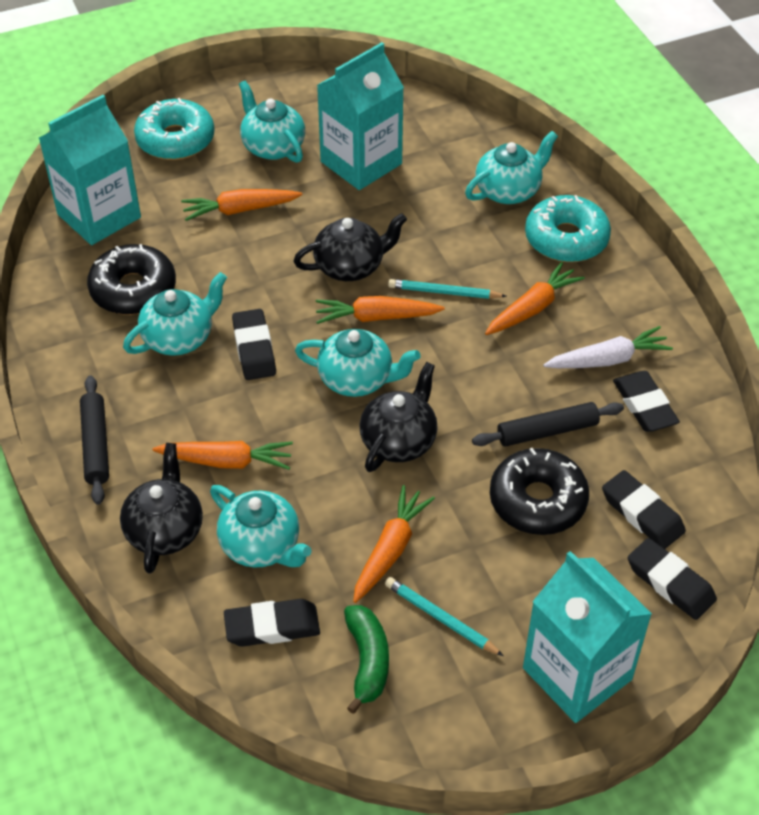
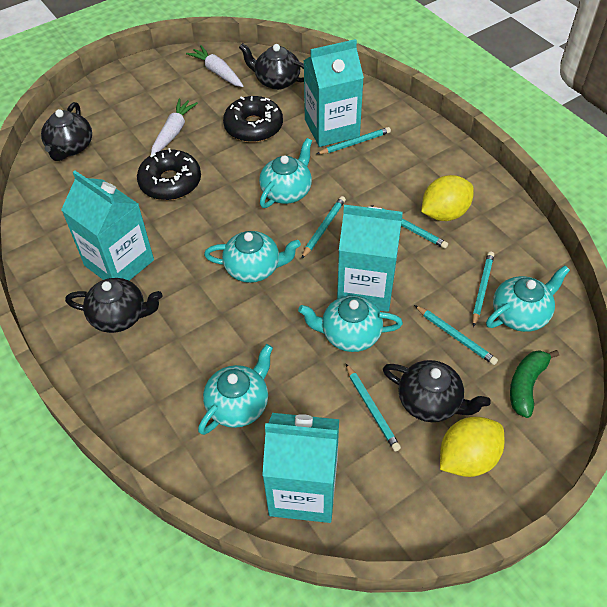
black eraser: [224,599,320,647] [232,309,276,380] [602,470,686,549] [613,371,680,432] [628,538,717,620] = 5 -> none = 0
black rolling pin: [80,376,109,505] [472,402,624,447] = 2 -> none = 0
black teapot: [120,443,203,574] [293,213,407,281] [359,362,438,472] = 3 -> [41,102,92,161] [65,278,163,333] [239,43,304,90] [383,360,491,422] = 4
orange carrot: [152,441,293,470] [181,189,302,221] [316,296,445,324] [353,485,435,603] [485,262,585,335] = 5 -> none = 0
turquoise carton: [39,95,141,245] [317,42,404,190] [523,551,652,723] = 3 -> [61,171,154,281] [262,413,339,523] [304,39,364,147] [337,205,403,312] = 4
turquoise donut: [134,98,215,160] [525,195,611,262] = 2 -> none = 0
turquoise pencil: [385,577,503,656] [388,279,507,299] = 2 -> [301,196,346,259] [317,127,391,154] [346,364,401,451] [370,205,448,249] [414,305,498,365] [472,251,494,327] = 6
white carrot: [543,326,673,368] = 1 -> [151,98,198,155] [186,45,243,87] = 2
yellow lemon: none = 0 -> [421,175,474,221] [440,417,504,477] = 2

